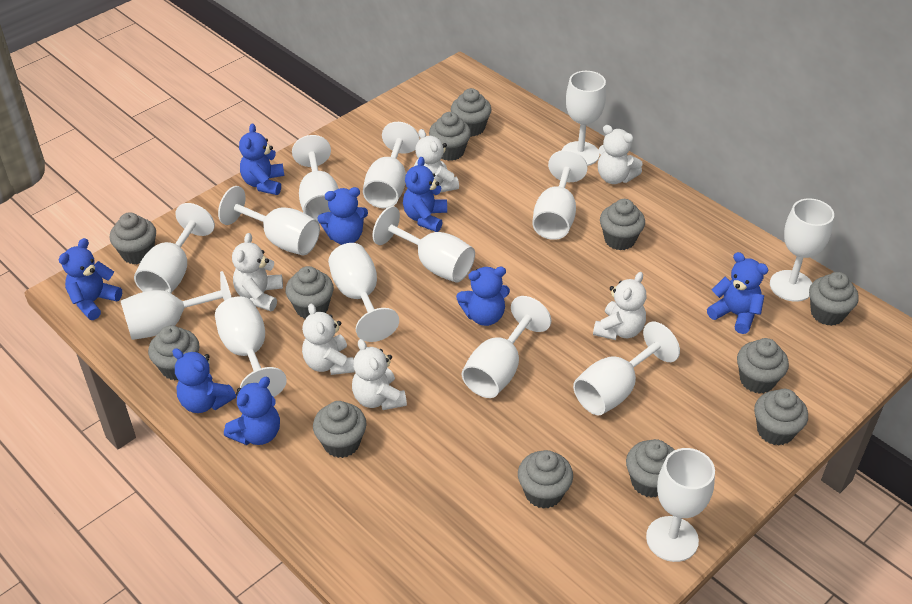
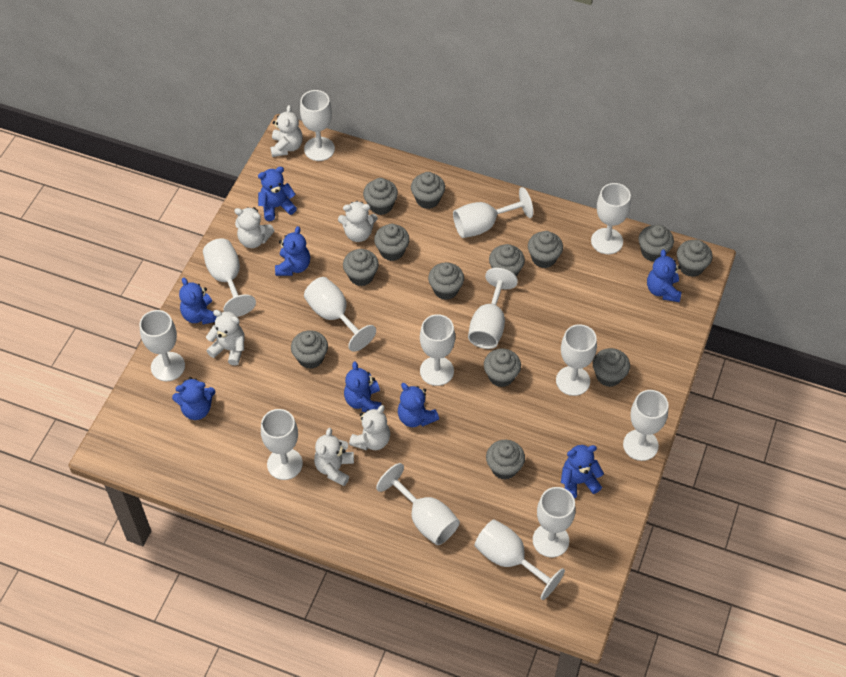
grey cupcake: [110,212,156,264] [148,325,199,381] [285,266,334,319] [313,401,366,458] [429,112,471,161] [451,88,491,137] [518,450,573,509] [600,199,645,250] [626,439,674,498] [737,338,789,394] [754,389,808,446] [809,272,859,326] = 12 -> [291,330,328,369] [343,249,379,286] [363,178,398,215] [374,224,410,261] [411,172,445,209] [428,262,464,300] [484,348,521,387] [486,440,525,479] [489,244,525,277] [528,231,563,268] [593,348,630,387] [638,224,674,262] [677,239,713,277] = 13

